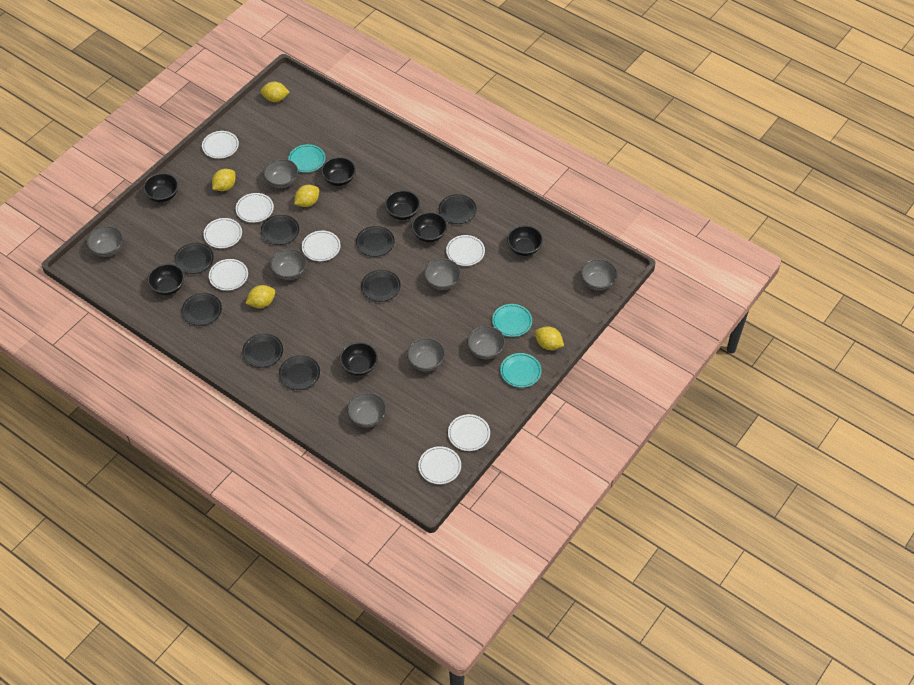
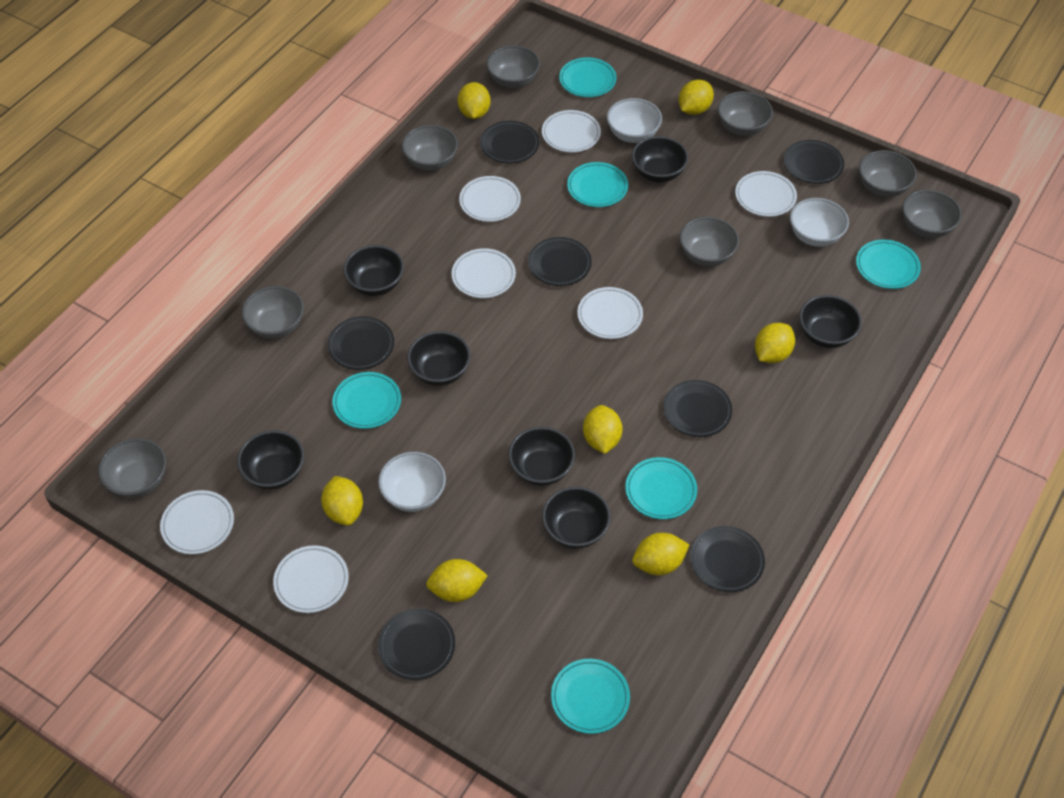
black plate: [174,243,214,274] [182,293,222,326] [242,333,283,368] [261,215,299,245] [279,355,320,390] [356,226,394,257] [361,270,401,302] [439,194,477,224] = 8 -> [327,316,394,370] [378,608,455,680] [480,121,539,164] [528,237,592,286] [663,380,732,437] [690,526,765,592] [784,140,844,184] = 7
turquoise plate: [288,144,325,173] [492,304,532,337] [500,353,542,388] = 3 -> [332,372,401,429] [551,659,630,734] [559,58,617,97] [567,162,628,207] [625,457,697,519] [856,240,921,289] = 6
white bowl: none = 0 -> [378,452,446,512] [607,98,662,143] [790,198,849,247] = 3
white plate: [202,131,239,159] [203,218,242,248] [209,259,248,291] [236,193,274,223] [302,231,341,261] [418,446,461,484] [446,235,485,266] [448,414,490,451] = 8 -> [160,490,234,554] [273,545,349,613] [452,248,516,298] [459,176,521,222] [542,110,601,152] [577,287,643,339] [735,171,797,217] = 7
yellow lemon: [212,169,236,191] [246,285,275,308] [260,81,289,102] [294,185,319,207] [535,326,564,350] = 5 -> [321,476,363,526] [426,559,488,602] [458,82,491,119] [583,405,622,454] [632,533,689,575] [679,80,714,115] [755,323,795,363] = 7

